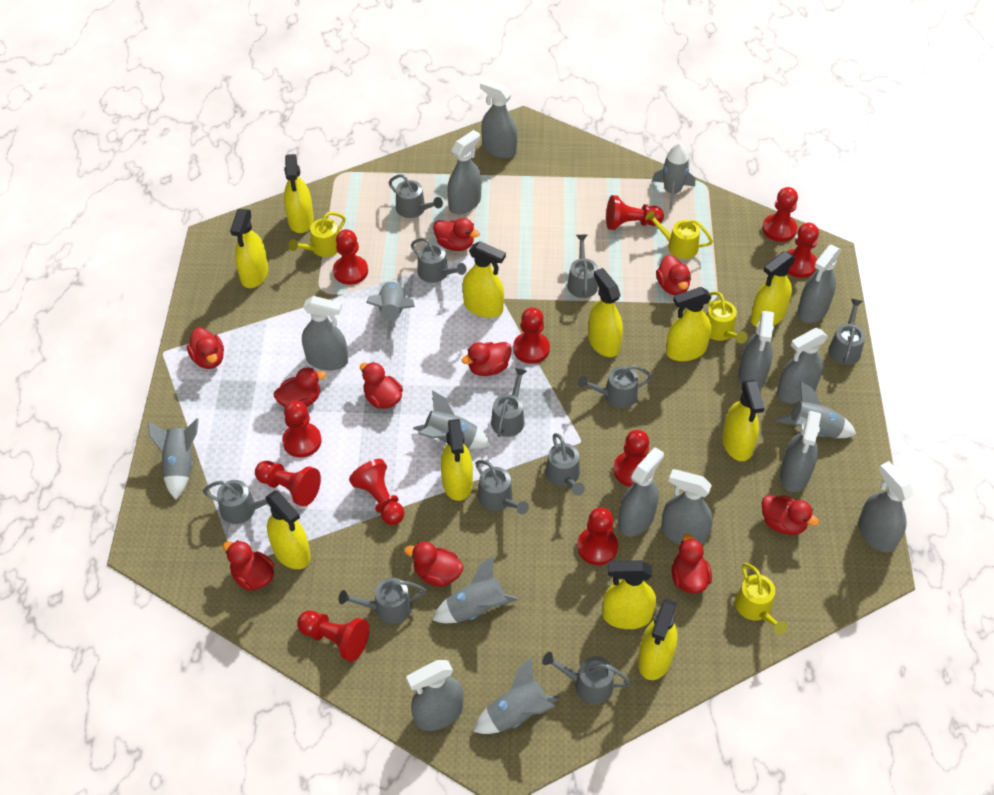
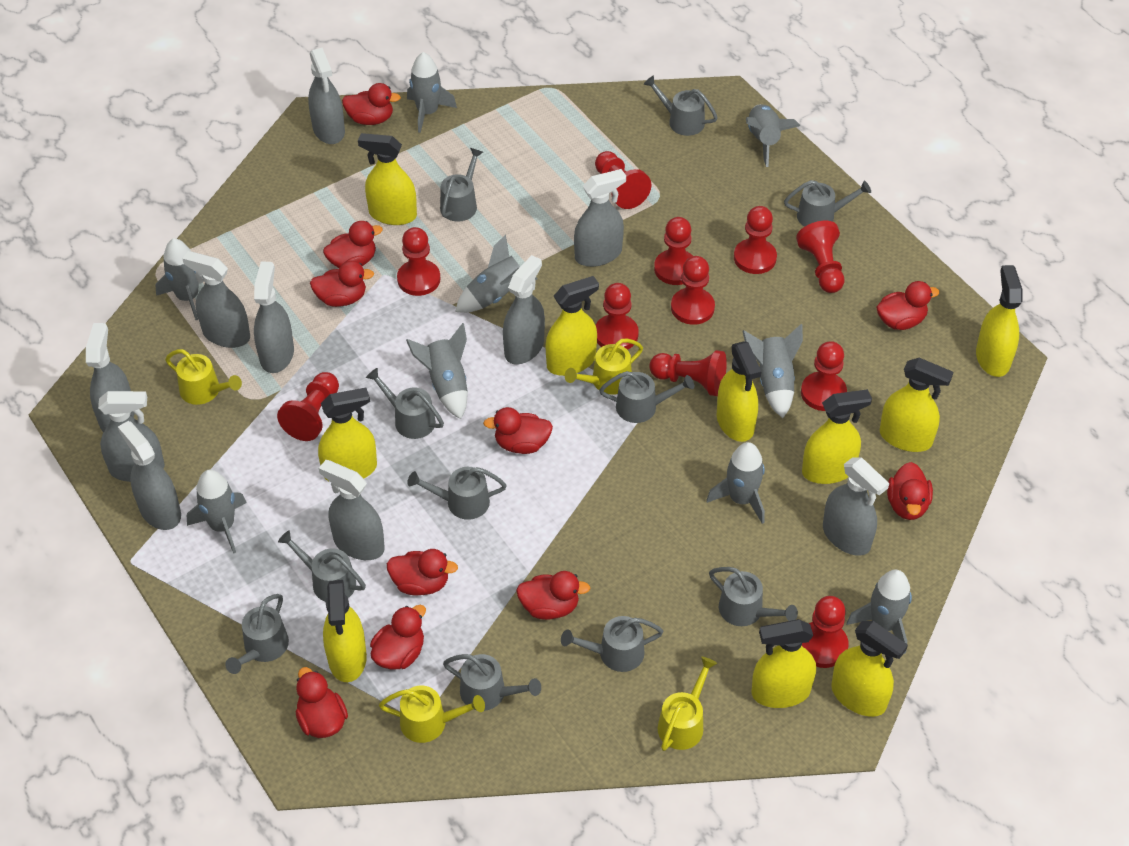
grey rocket: [148,418,199,500] [366,280,415,340] [413,390,492,449] [432,556,518,623] [473,657,560,734] [652,143,695,209] [775,381,856,438] = 7 -> [156,238,204,320] [187,470,247,554] [406,323,468,419] [407,52,457,133] [455,234,537,313] [706,442,765,524] [742,324,803,418] [746,104,800,167] [846,570,912,654] = 9
grey spray bottle: [302,296,348,371] [406,660,464,731] [447,130,482,214] [480,79,518,158] [618,447,664,537] [661,469,713,544] [738,311,774,389] [777,328,828,403] [780,411,821,492] [797,245,841,323] [858,461,914,553] = 11 -> [86,323,134,432] [98,391,165,482] [118,421,181,530] [182,251,250,348] [254,261,294,373] [308,48,345,144] [319,460,385,560] [503,255,545,364] [574,169,626,267] [823,457,889,556] = 10
yellow spray bottle: [230,209,268,288] [266,490,311,569] [284,154,314,233] [441,419,473,501] [463,241,506,318] [588,268,623,357] [602,560,656,629] [638,599,677,680] [666,287,712,361] [722,380,765,461] [751,251,796,326] = 11 -> [318,388,377,482] [323,580,367,682] [358,133,417,225] [546,276,599,376] [717,341,761,442] [751,619,816,708] [802,389,872,484] [831,621,908,717] [880,358,954,452] [976,265,1022,377] = 10

